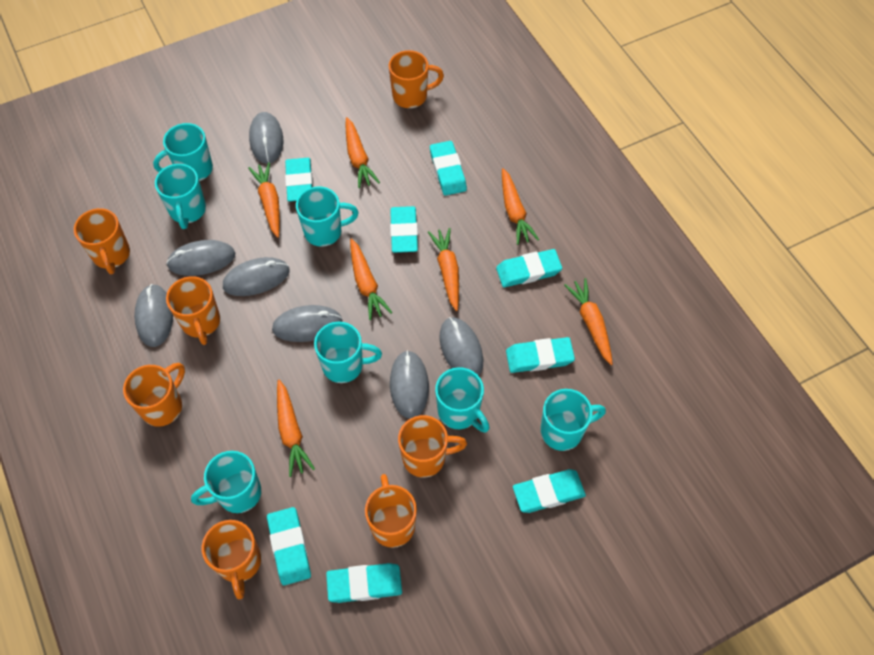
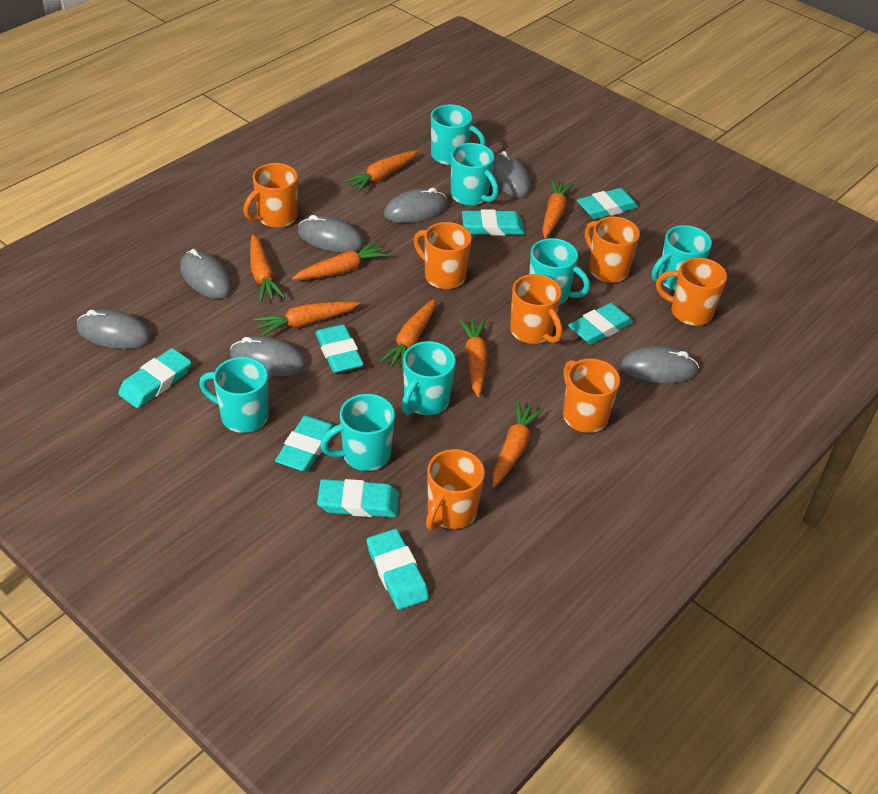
orange carrot: [248,162,280,238] [277,379,315,477] [345,117,380,188] [350,238,392,320] [428,228,459,311] [502,168,539,245] [564,278,613,365] = 7 -> [250,234,285,302] [254,301,360,336] [292,241,389,280] [343,150,419,193] [379,299,436,371] [459,319,488,397] [492,401,544,487] [542,179,573,238] = 8

